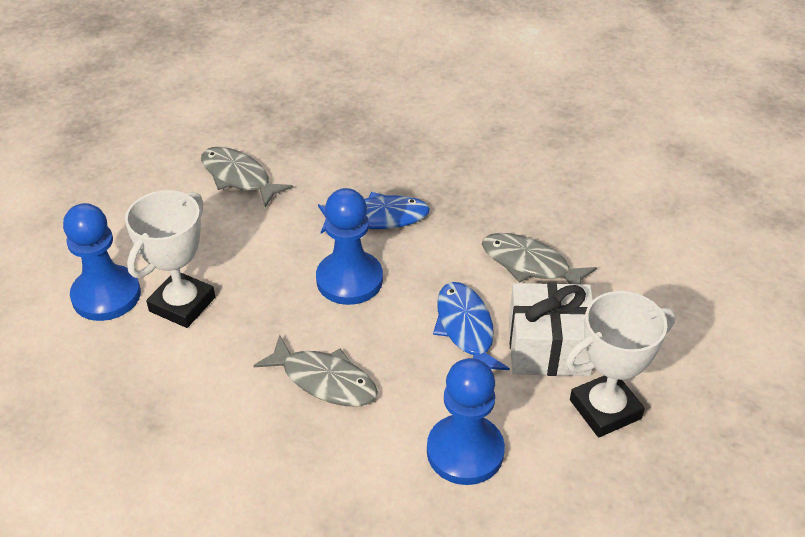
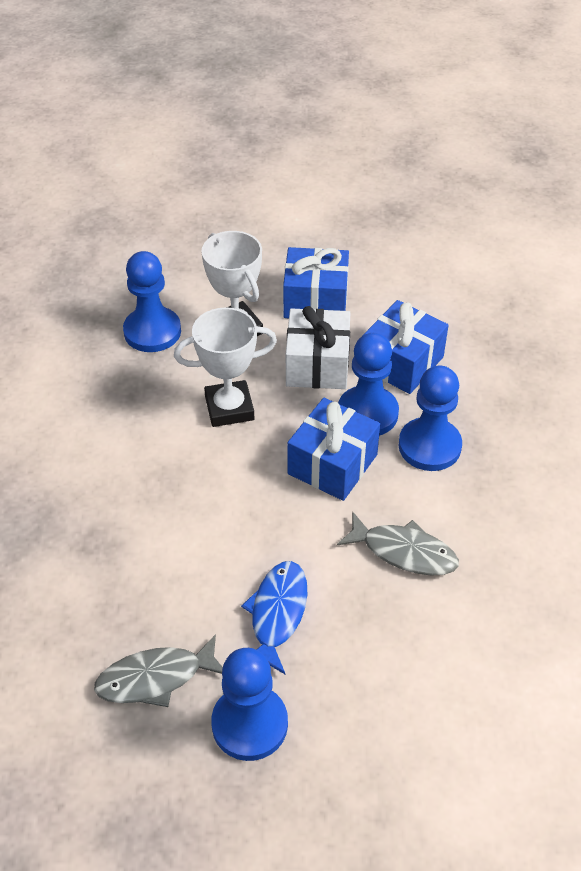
blue fish: [318,192,430,234] [433,282,510,370] = 2 -> [241,561,307,674] = 1
blue gift: none = 0 -> [283,247,349,318] [287,398,380,501] [362,300,449,394] = 3
blue pawn: [63,203,141,321] [316,188,383,305] [427,358,505,485] = 3 -> [123,251,181,352] [211,648,288,761] [338,333,399,436] [398,366,462,471] = 4
grey fish: [201,147,293,207] [253,335,378,407] [482,233,597,284] = 3 -> [94,634,223,707] [337,511,459,576] = 2

